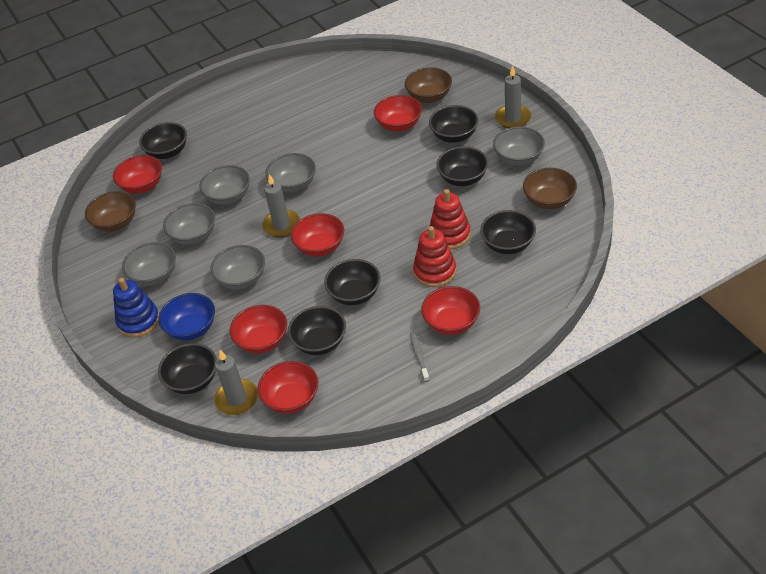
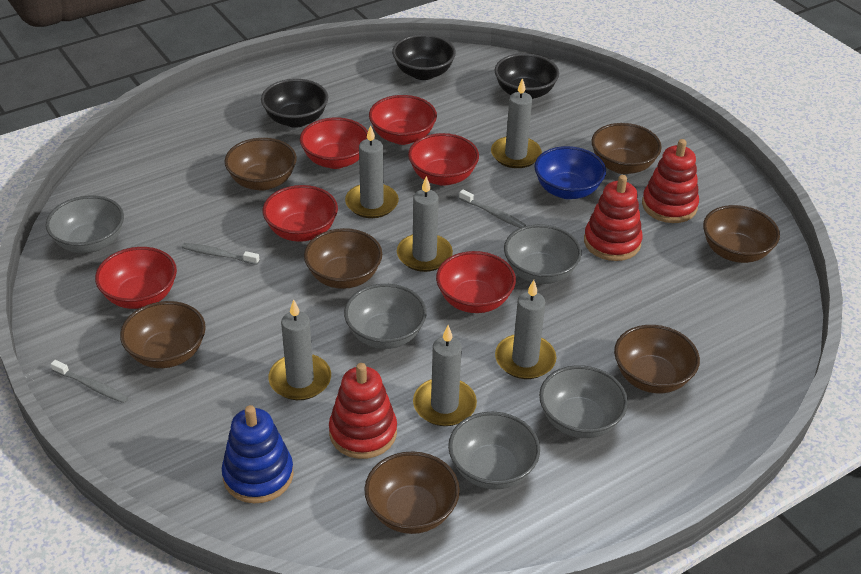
black bowl: [139,122,187,159] [158,343,217,394] [288,306,346,355] [324,259,381,305] [429,105,479,143] [437,146,488,186] [480,210,536,254] = 7 -> [261,79,328,128] [392,34,456,80] [495,53,559,99] = 3
brown bowl: [85,191,136,232] [405,67,452,103] [523,168,577,209] = 3 -> [120,301,206,368] [224,138,297,191] [304,228,382,289] [364,451,460,534] [591,123,662,174] [614,325,700,393] [703,205,780,263] = 7
grey bowl: [122,242,176,286] [163,203,215,245] [199,165,250,205] [211,245,265,290] [266,153,316,192] [493,127,545,166] = 6 -> [46,195,124,253] [344,284,427,349] [448,412,540,490] [504,224,582,284] [539,365,628,438] = 5
grey candle: [214,350,258,415] [262,174,300,238] [495,66,531,128] = 3 -> [268,299,331,400] [345,125,399,218] [397,176,453,272] [413,325,477,426] [491,78,542,168] [495,280,556,379] = 6
grey toothbrush: [410,332,429,382] = 1 -> [51,360,128,403] [182,243,259,265] [459,189,526,228] = 3
red stacking toy: [413,226,456,287] [429,189,471,249] = 2 -> [329,363,397,459] [584,175,643,261] [642,139,699,223] = 3

